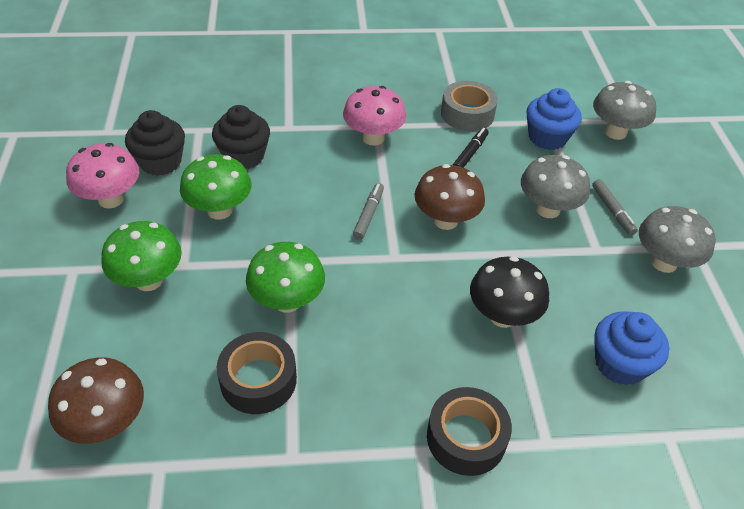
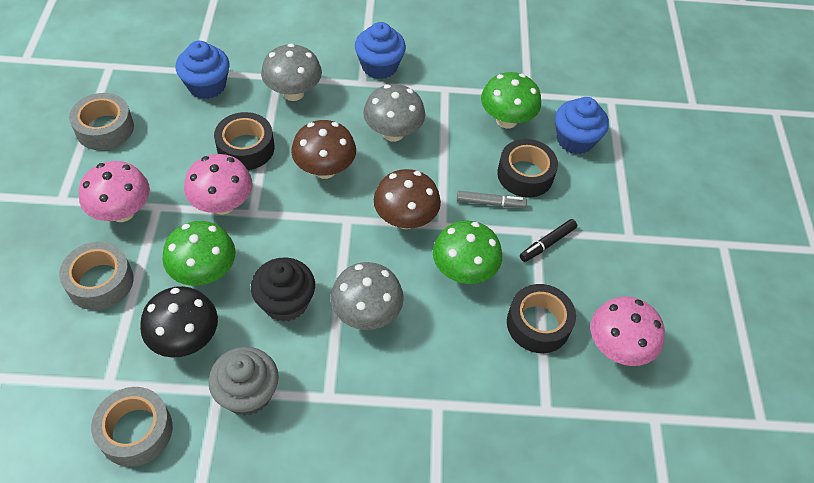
black cupcake: [125,110,185,176] [212,105,270,169] = 2 -> [251,257,315,322] = 1
black tape: [217,332,297,414] [427,387,512,476] = 2 -> [214,112,274,170] [497,139,558,198] [507,284,576,353] = 3
blue cupcake: [527,88,582,150] [594,311,669,386] = 2 -> [176,41,230,99] [355,22,406,79] [555,97,609,154] = 3
grey cupcake: none = 0 -> [208,347,279,416] = 1
grey marker: [353,183,384,240] [592,179,638,235] = 2 -> [457,191,527,208] = 1
grey tape: [441,81,498,131] = 1 -> [59,242,134,310] [69,93,134,150] [91,387,173,467] = 3
pink mushroom: [66,143,139,209] [343,86,406,146] = 2 -> [79,161,150,222] [184,154,252,215] [590,296,665,366] = 3

